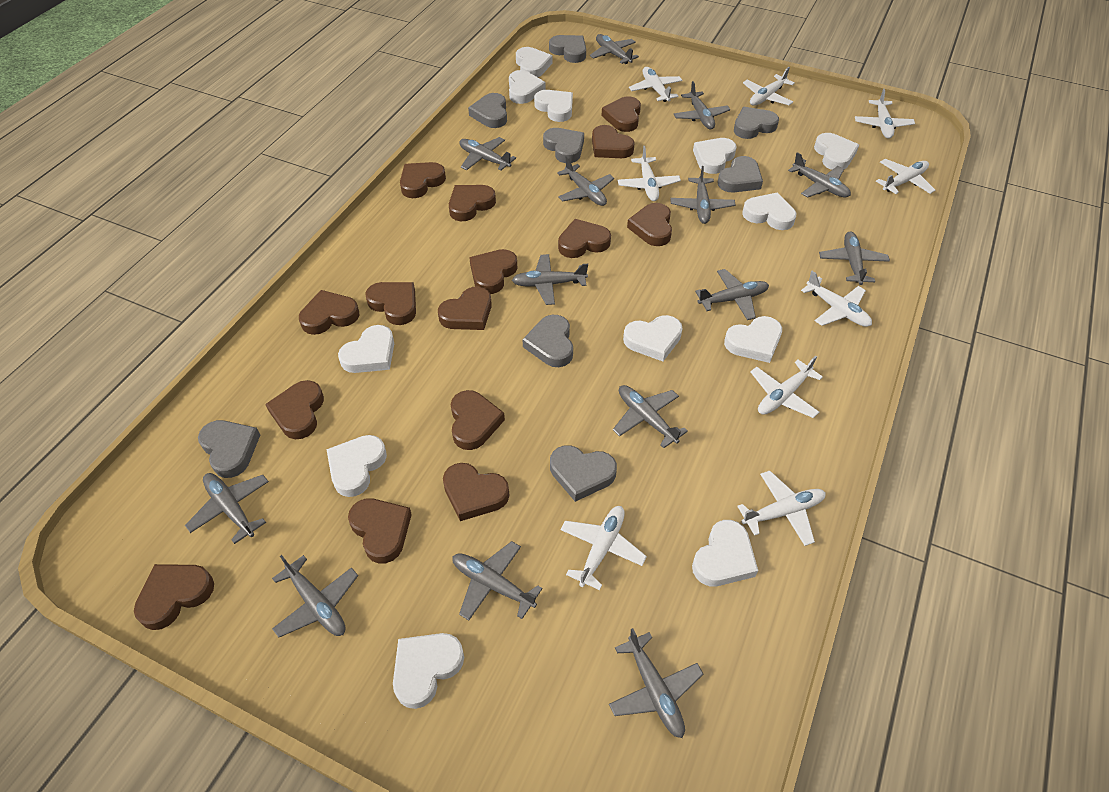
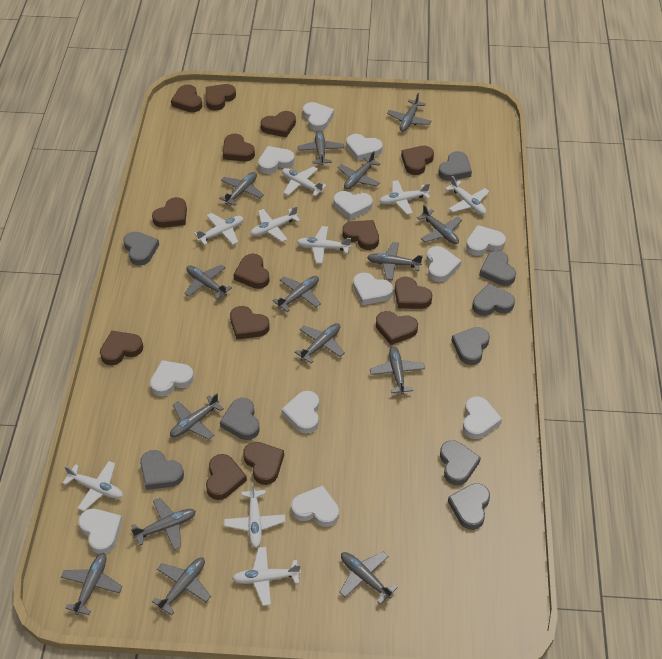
brown heart: [134,564,214,630] [265,380,324,439] [299,290,359,335] [348,498,412,564] [365,282,416,325] [400,162,446,198] [438,287,492,330] [443,463,509,521] [449,185,496,221] [451,390,505,450] [469,249,517,294] [558,219,611,258] [592,125,635,158] [602,96,641,132] [627,203,672,246] = 15 -> [100,331,143,365] [152,197,187,228] [171,84,202,112] [206,84,236,111] [206,454,247,500] [223,134,255,161] [230,306,270,340] [233,254,270,289] [243,442,284,485] [260,111,296,137] [342,220,379,250] [376,311,418,345] [395,277,432,309] [401,146,434,175] = 14
grey heart: [198,420,260,478] [468,93,507,128] [523,315,573,367] [543,128,584,163] [549,35,586,63] [550,445,617,502] [718,156,763,193] [734,107,779,139] = 8 -> [123,232,159,266] [140,450,184,490] [220,398,260,440] [438,151,472,181] [440,440,481,485] [448,483,490,530] [452,327,490,365] [472,283,515,316] [479,251,516,286] = 9
grey plane: [185,473,269,544] [272,555,358,637] [452,541,543,621] [459,137,516,171] [512,254,588,305] [557,156,614,206] [590,34,639,64] [609,628,703,738] [613,385,688,448] [670,166,735,224] [674,81,730,129] [695,269,769,320] [788,152,851,198] [819,231,890,285] = 14 -> [61,553,123,615] [131,498,196,550] [152,558,211,615] [170,393,224,440] [184,264,232,300] [219,172,264,206] [273,276,321,312] [295,323,344,363] [297,130,344,166] [337,151,381,190] [339,552,398,604] [367,242,423,280] [370,346,425,395] [387,93,432,132] [417,205,462,244] = 15

